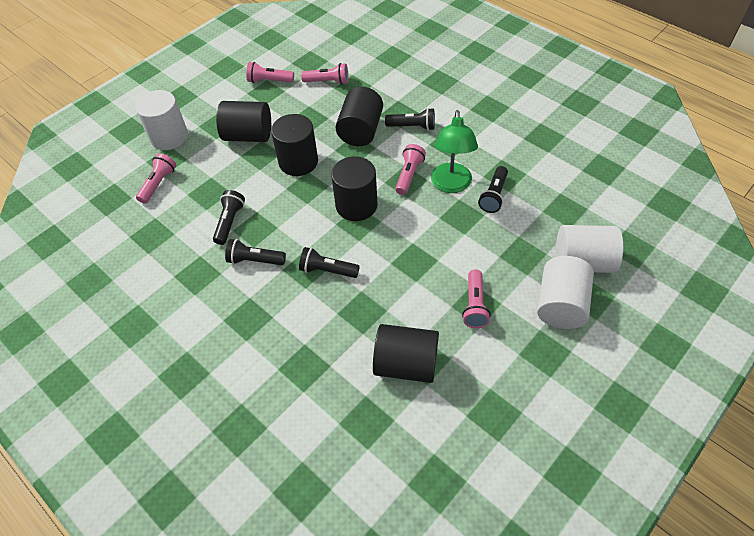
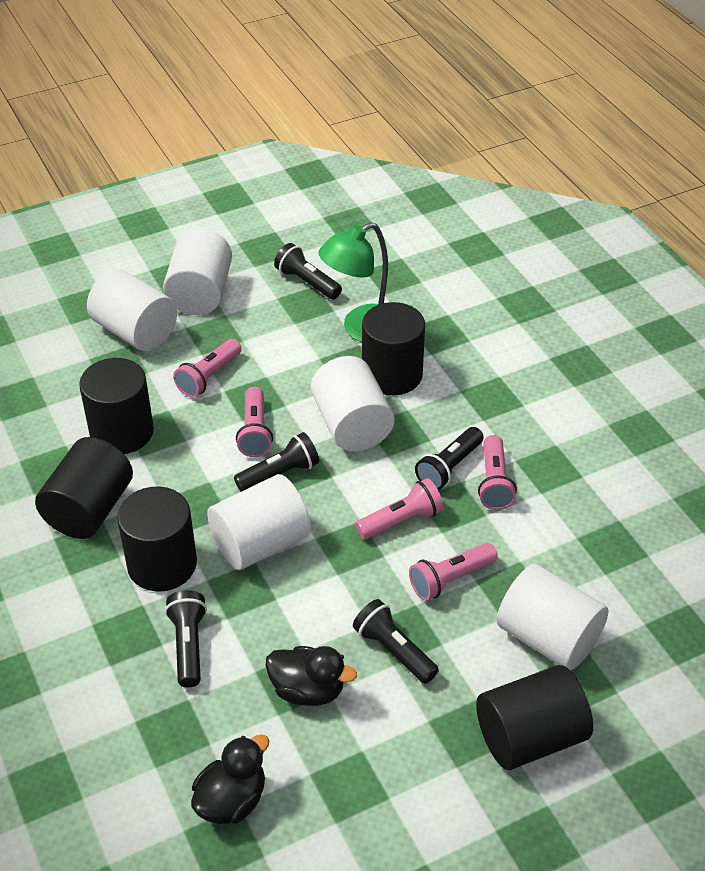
black duck: none = 0 -> [191,734,269,824] [266,646,357,706] = 2
white cylinder: [135,90,188,150] [537,256,594,329] [556,225,623,273] = 3 -> [87,269,177,351] [163,229,232,315] [207,474,311,570] [311,356,395,451] [497,564,608,671] = 5

